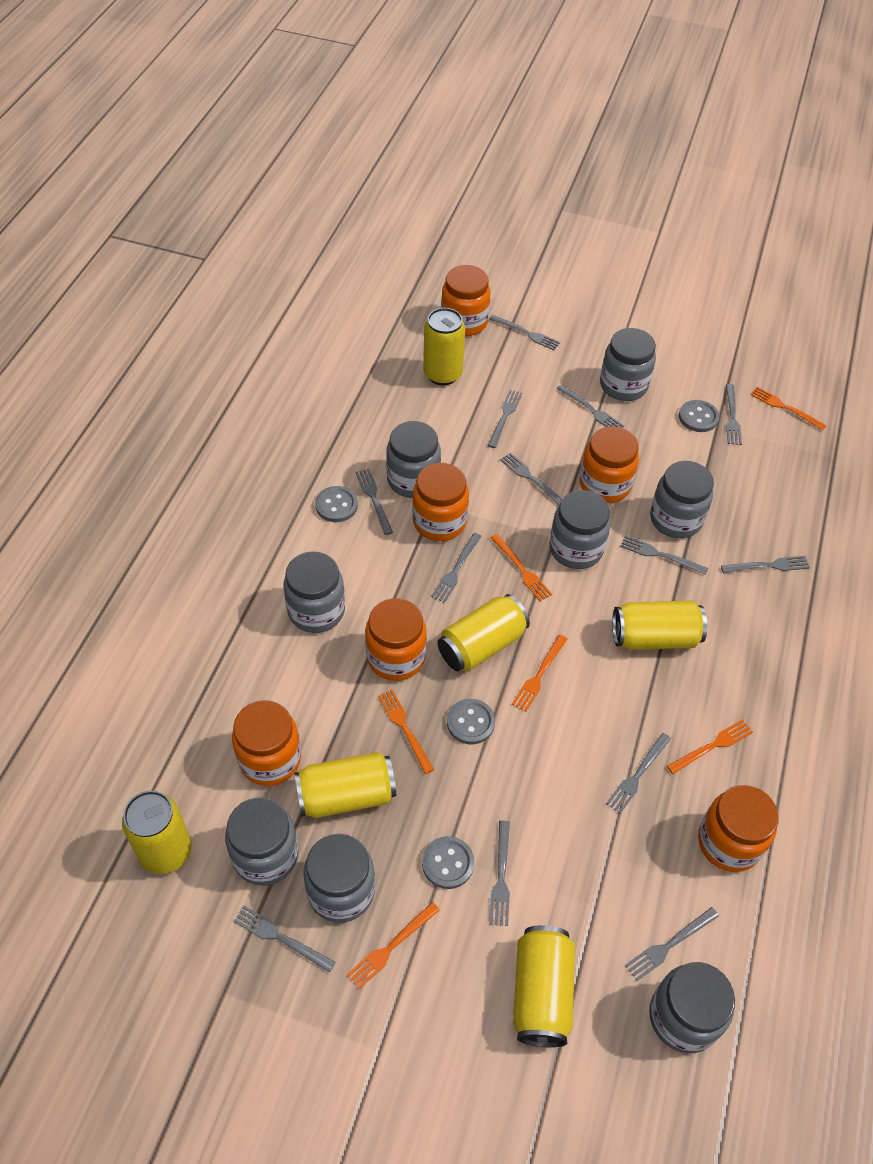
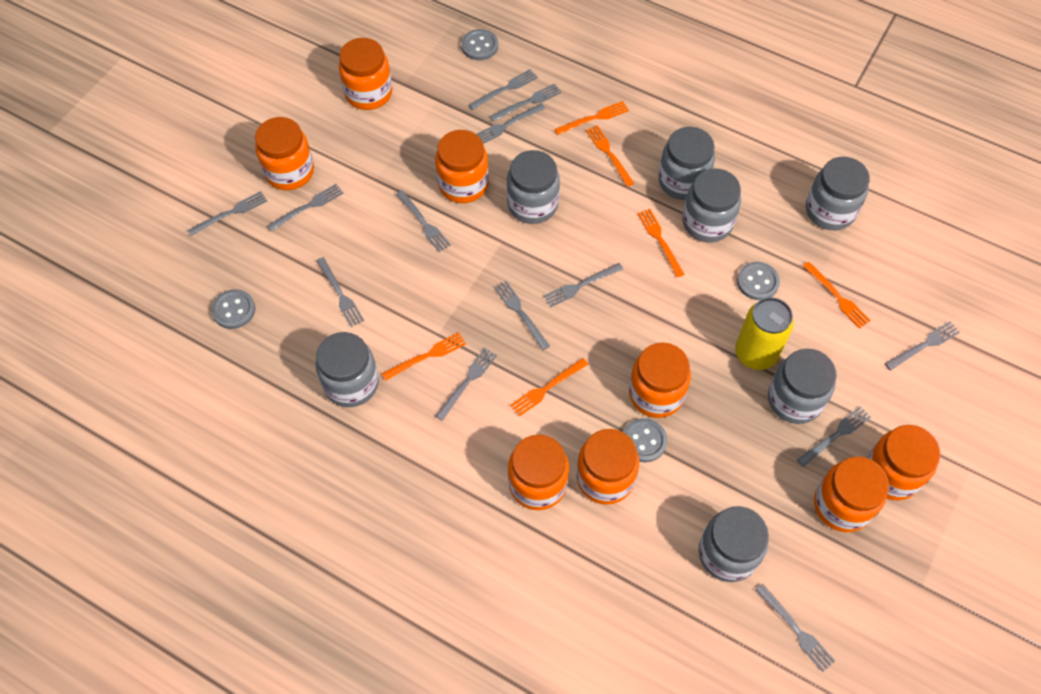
grey jar: [225,798,299,886] [284,551,345,633] [303,834,375,923] [386,421,441,498] [549,490,611,569] [600,328,656,401] [649,962,735,1053] [650,461,714,538] = 8 -> [316,332,379,407] [507,150,560,224] [658,127,715,200] [682,169,741,242] [699,506,769,582] [768,349,837,424] [806,157,870,230] = 7
orange jar: [232,700,301,786] [365,598,427,681] [412,463,469,541] [441,265,491,336] [580,426,639,503] [698,785,779,872] = 6 -> [255,117,314,190] [339,38,392,110] [435,130,489,203] [508,435,569,510] [576,429,639,505] [629,343,691,418] [814,457,889,532] [866,425,940,500] = 8
yellow can: [122,791,192,874] [294,752,396,818] [423,308,465,385] [437,594,530,671] [513,925,575,1047] [612,601,707,650] = 6 -> [735,297,794,370] = 1

